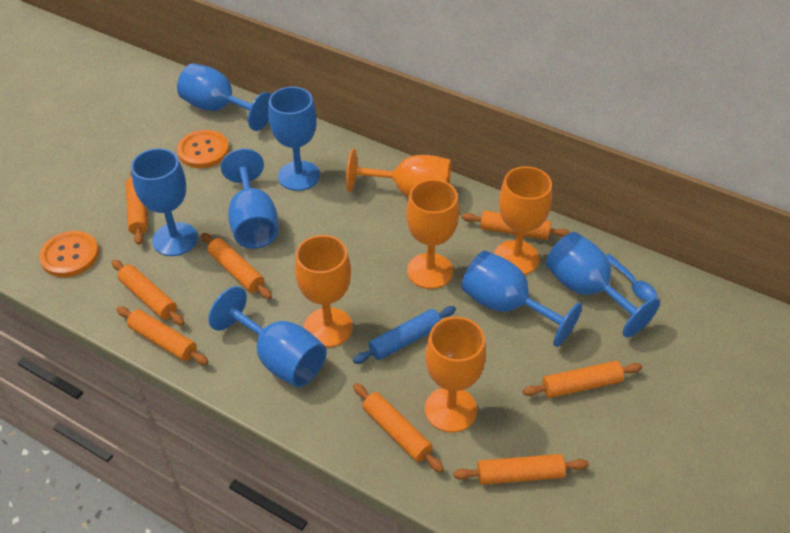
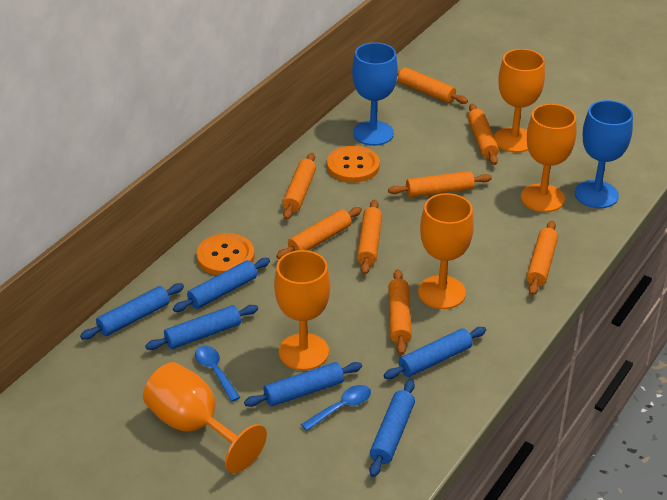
blue goblet: [131,148,198,256] [177,63,271,131] [208,286,327,387] [221,149,278,249] [268,87,320,191] [461,251,582,347] [546,232,660,338] = 7 -> [352,42,398,146] [575,100,633,208] = 2
blue rolling pin: [353,306,456,364] = 1 -> [80,283,184,340] [145,305,258,350] [173,258,270,312] [244,362,362,407] [369,379,415,477] [384,327,486,379] = 6
blue spoon: [606,254,657,302] = 1 -> [195,345,241,402] [301,385,371,431] = 2

